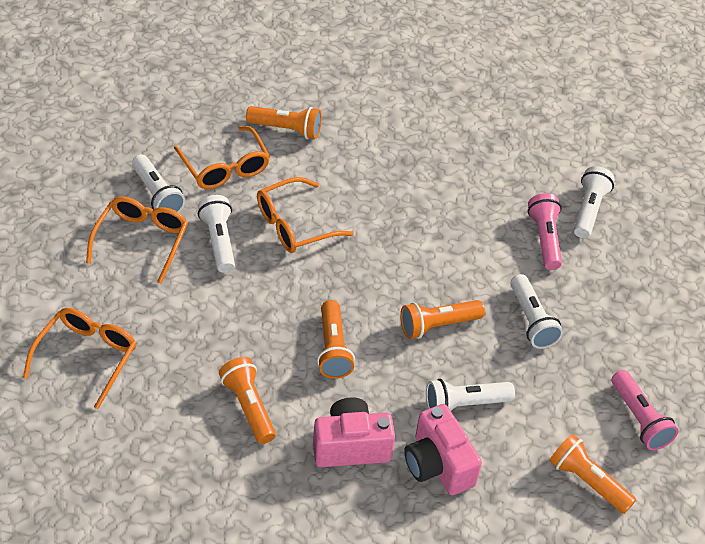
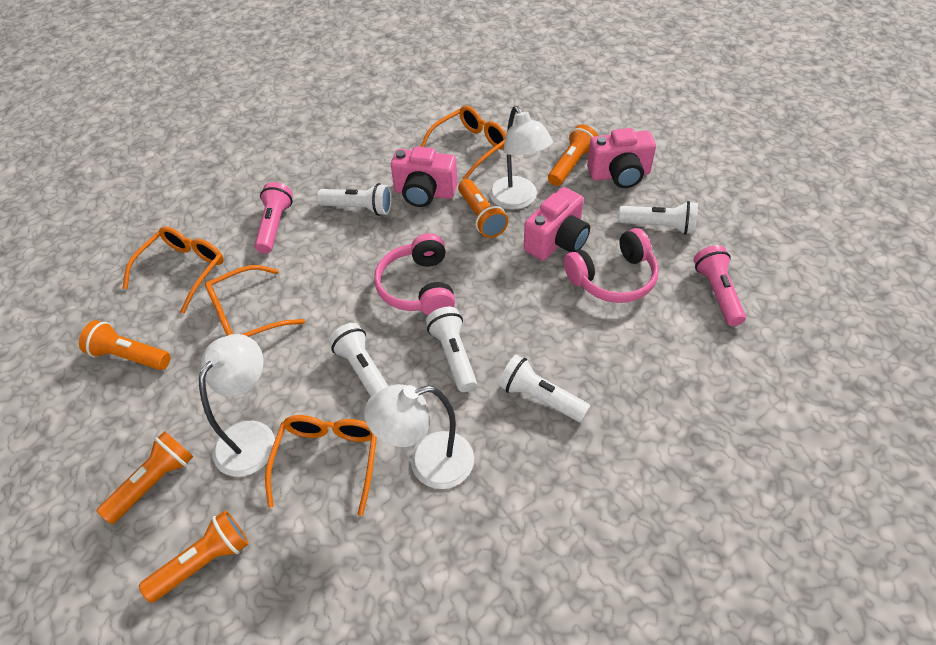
pink camera: [313,398,395,467] [404,404,482,495] = 2 -> [391,146,458,207] [524,187,590,260] [587,128,656,188] = 3
pink headphones: none = 0 -> [374,233,455,315] [564,228,659,303] = 2
white lamp: none = 0 -> [199,334,275,477] [364,384,474,489] [489,106,553,210] = 3

